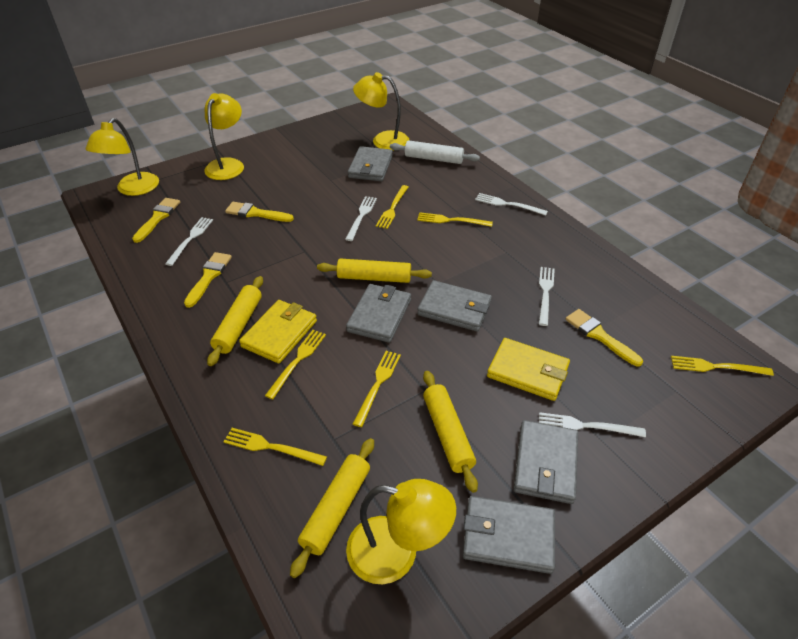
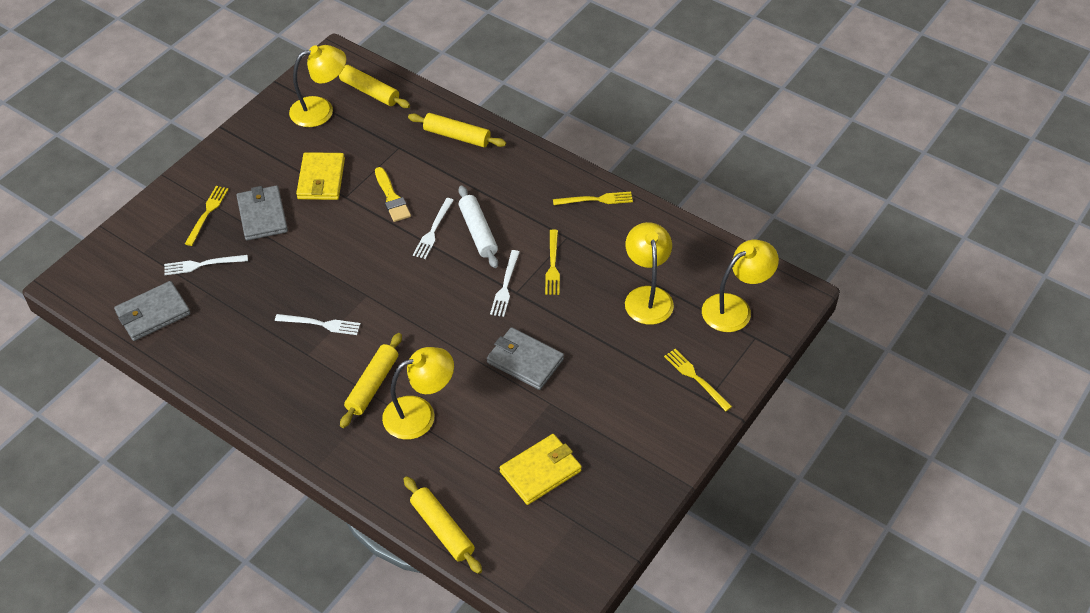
grey wallet: [346,284,411,343] [348,146,393,181] [417,280,492,332] [463,496,555,574] [514,420,578,504] = 5 -> [114,281,190,341] [237,186,288,241] [487,327,564,390] = 3
white fork: [165,217,213,266] [345,196,377,241] [475,193,548,216] [539,267,555,326] [539,412,646,437] = 5 -> [164,255,248,275] [275,314,361,335] [413,198,454,259] [490,250,520,317] = 4
yellow brush: [132,198,180,243] [184,252,232,308] [225,202,294,222] [565,309,643,366] = 4 -> [375,167,411,222] = 1
yellow fork: [224,428,327,466] [265,330,326,399] [353,351,401,427] [376,185,409,229] [417,212,493,227] [671,356,774,376] = 6 -> [185,186,229,246] [545,229,560,295] [553,192,633,205] [664,349,732,411] = 4

